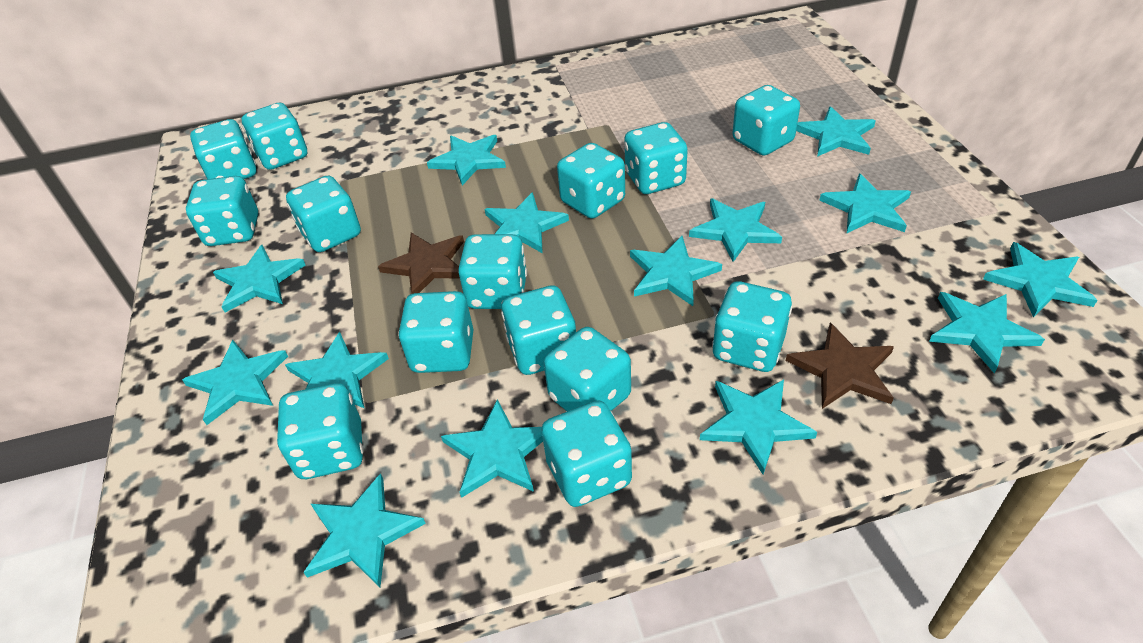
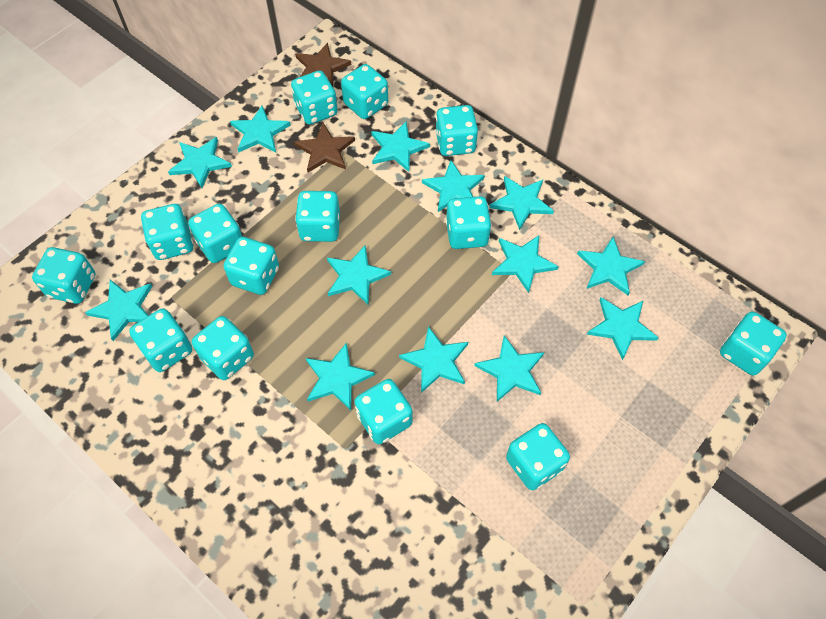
turquoise star: [182,340,288,425] [213,245,305,313] [285,332,389,408] [304,474,426,587] [427,135,506,185] [441,399,543,498] [485,192,569,254] [630,236,722,306] [689,198,782,262] [700,380,817,474] [796,106,876,157] [819,174,911,233] [929,292,1045,373] [983,242,1098,317] = 14 -> [85,280,152,341] [168,137,232,188] [230,106,291,153] [306,342,375,410] [327,245,391,305] [371,122,430,172] [399,326,468,393] [422,160,484,212] [474,336,544,402] [489,176,554,230] [492,235,559,293] [577,237,645,295] [587,297,659,360] = 13

